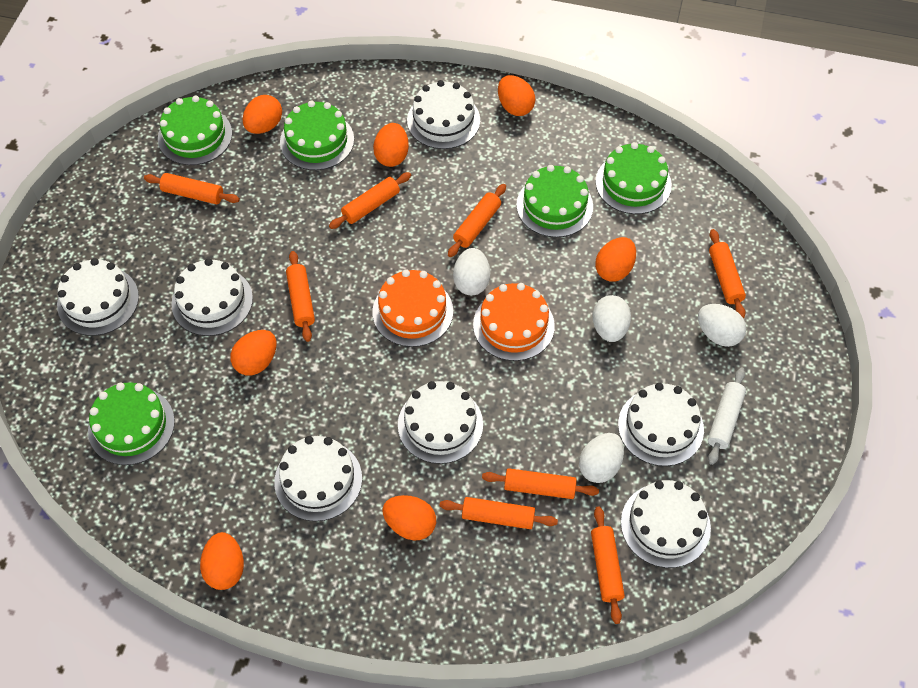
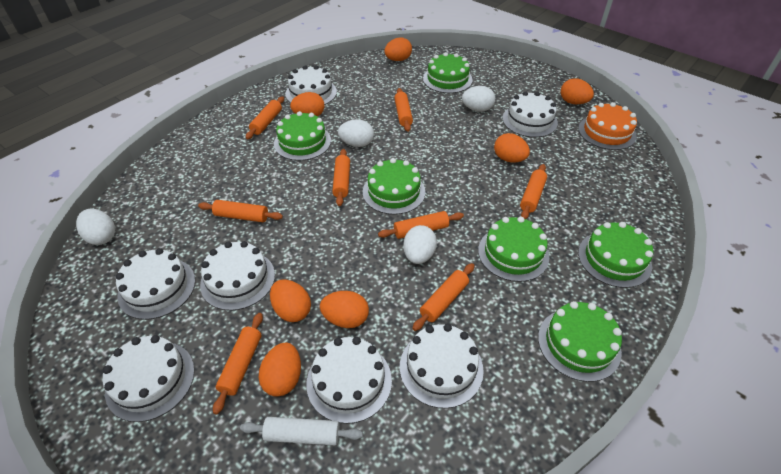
green cake: [88,382,175,465] [158,96,232,165] [280,101,354,170] [516,165,593,237] [595,142,672,214] = 5 -> [274,111,331,161] [363,158,425,215] [423,52,473,93] [478,217,549,282] [538,301,622,382] [578,222,653,288] = 6
orange cake: [372,269,453,347] [473,283,555,361] = 2 -> [578,102,637,150] = 1

